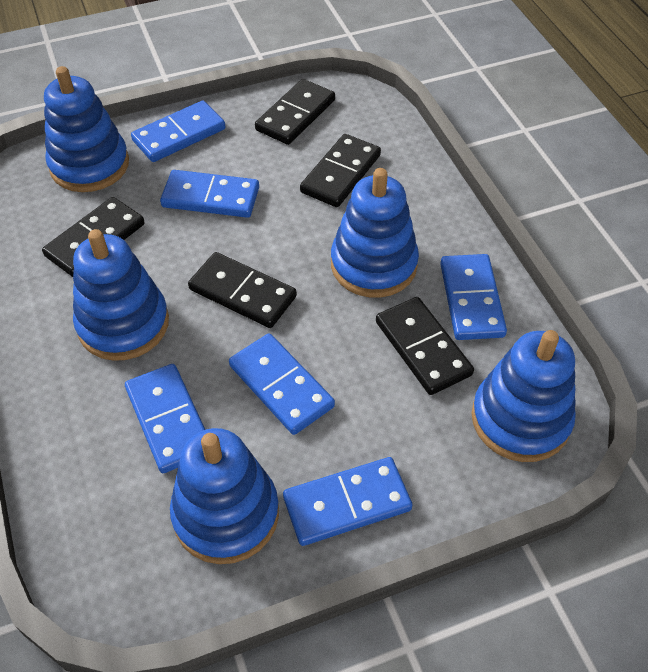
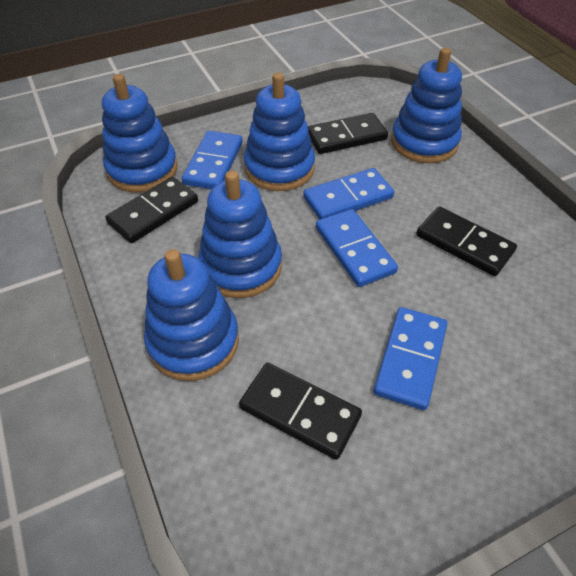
black domino: [42,197,145,277] [188,252,297,328] [255,79,335,145] [300,134,381,207] [376,297,474,395] = 5 -> [105,177,198,243] [239,363,362,460] [308,113,388,154] [416,206,517,276] = 4
blue domino: [125,364,205,473] [131,101,226,162] [160,170,259,218] [229,333,335,435] [283,457,412,546] [440,254,507,340] = 6 -> [182,131,243,189] [303,168,394,220] [316,209,398,287] [374,307,447,410] = 4

